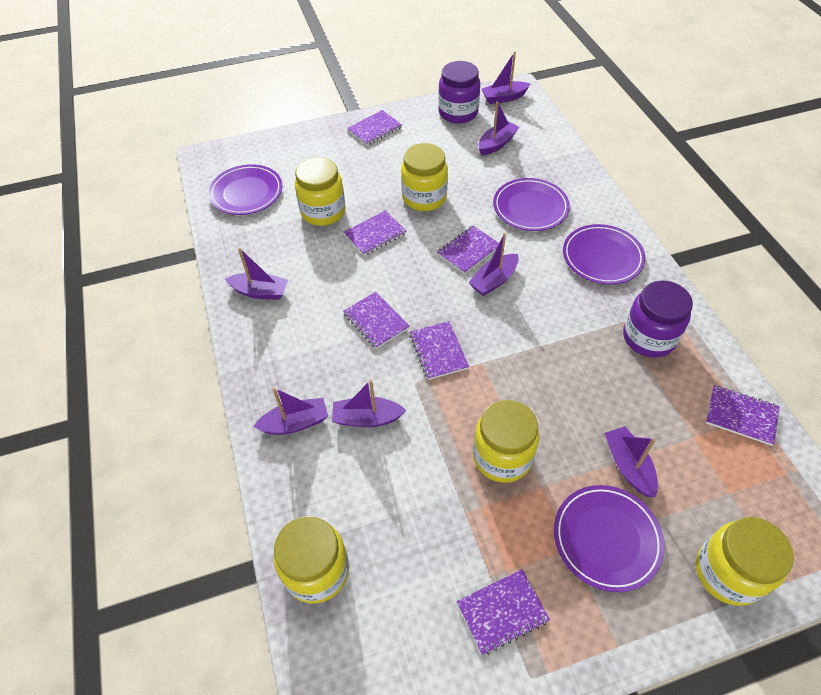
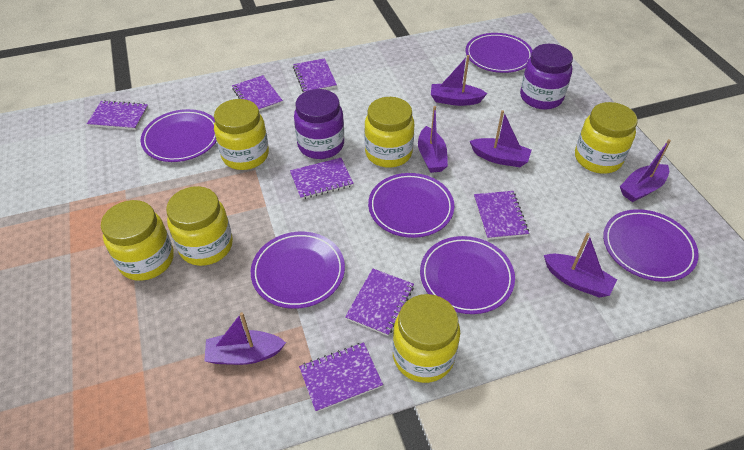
purple boat: [225,248,288,300] [253,388,328,435] [332,380,406,427] [468,233,518,296] [478,101,519,155] [482,52,530,104] [604,426,658,497] = 7 -> [204,312,286,365] [418,106,448,173] [431,55,487,106] [470,110,532,167] [544,233,617,298] [620,139,671,202] = 6
purple plate: [208,164,283,215] [493,178,570,231] [554,485,665,592] [563,224,645,284] = 4 -> [141,109,217,162] [251,232,345,309] [368,173,454,238] [420,236,515,314] [466,33,533,73] [603,209,699,282] = 6
yellow jar: [274,516,349,604] [295,157,346,226] [401,143,448,211] [473,400,539,483] [696,517,794,606] = 5 -> [101,200,174,281] [166,186,233,266] [214,99,269,170] [364,97,414,168] [392,294,460,383] [575,102,638,174] = 6

